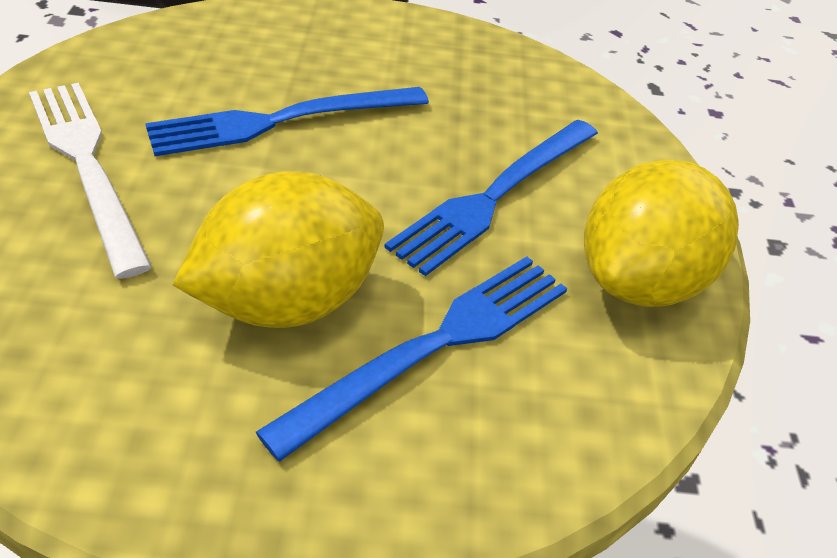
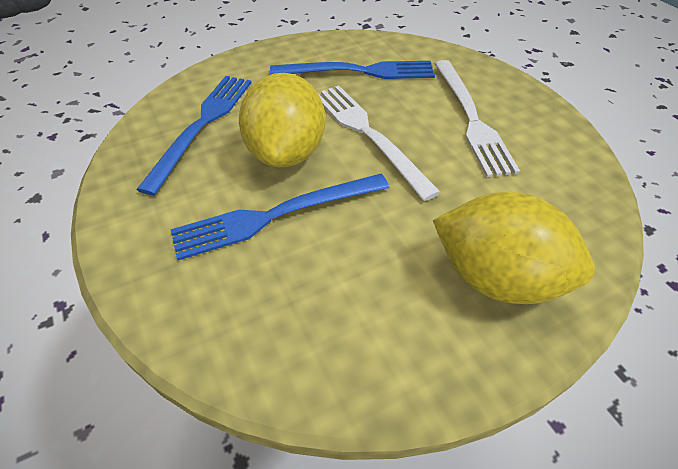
white fork: [29,83,152,279] = 1 -> [318,85,441,201] [434,60,520,177] = 2

